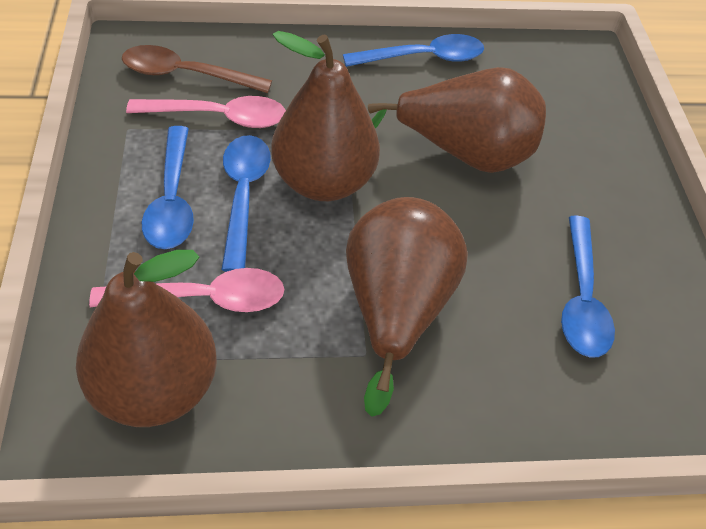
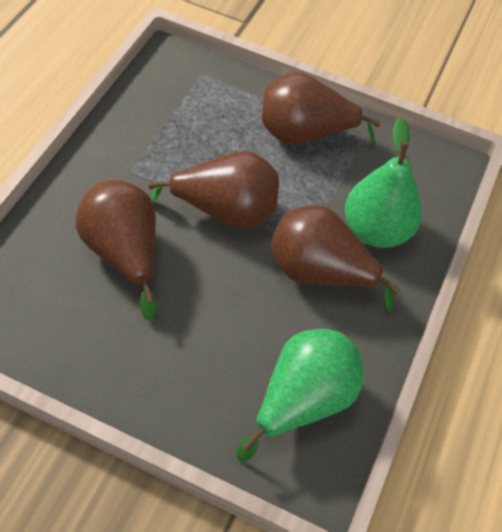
blue spoon: [142,126,194,249] [221,135,271,272] [343,34,484,67] [561,216,615,358] = 4 -> none = 0
brown spoon: [122,45,272,93] = 1 -> none = 0
green pear: none = 0 -> [236,329,363,462] [344,117,422,248] = 2
pink spoon: [89,268,285,312] [126,96,286,128] = 2 -> none = 0

